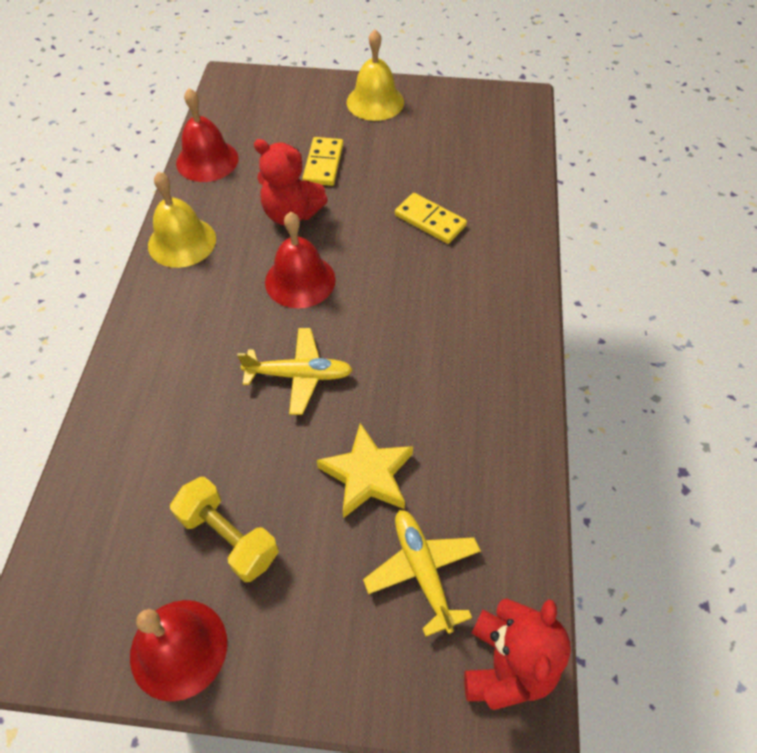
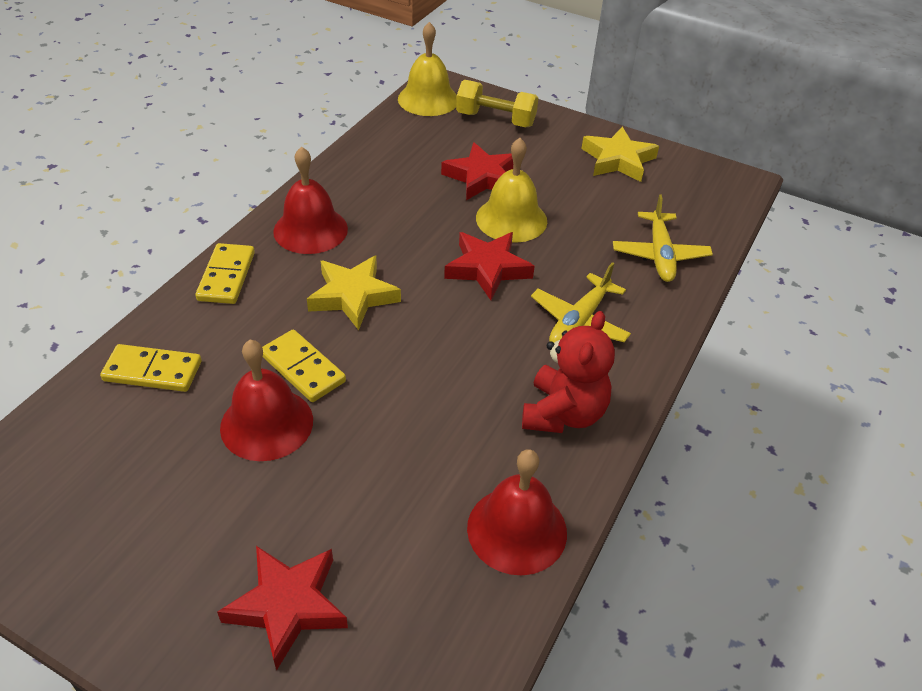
red star: none = 0 -> [217,546,348,671] [441,142,513,200] [444,232,535,300] = 3
red teddy bear: [254,139,328,225] [464,598,571,710] = 2 -> [522,311,615,433] = 1
yellow domino: [303,137,343,186] [395,193,467,244] = 2 -> [100,344,201,392] [195,243,255,304] [262,329,346,402] = 3
yellow star: [317,423,413,518] = 1 -> [307,256,401,330] [581,127,659,182] = 2

